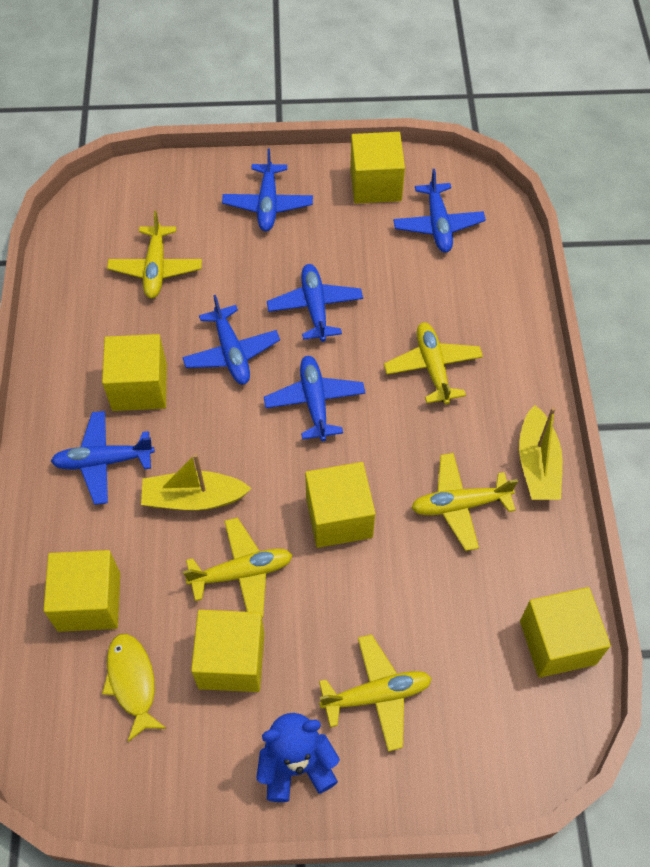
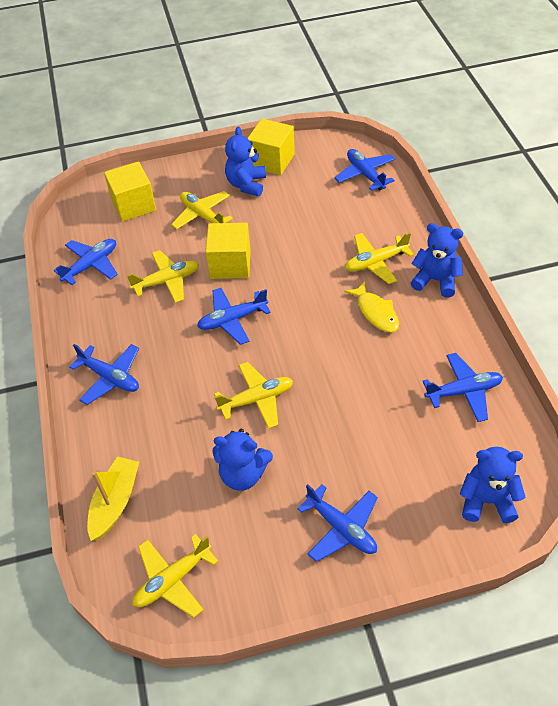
blue teddy bear: [256,713,340,802] = 1 -> [213,429,273,491] [225,126,266,196] [411,223,463,297] [460,447,526,523] = 4
yellow boat: [141,454,252,510] [519,405,563,500] = 2 -> [87,456,139,541] = 1
yellow cube: [44,550,120,632] [102,334,167,411] [191,610,265,692] [305,462,375,548] [350,132,405,204] [520,587,611,678] = 6 -> [104,161,156,222] [206,223,251,279] [248,119,295,175] = 3

